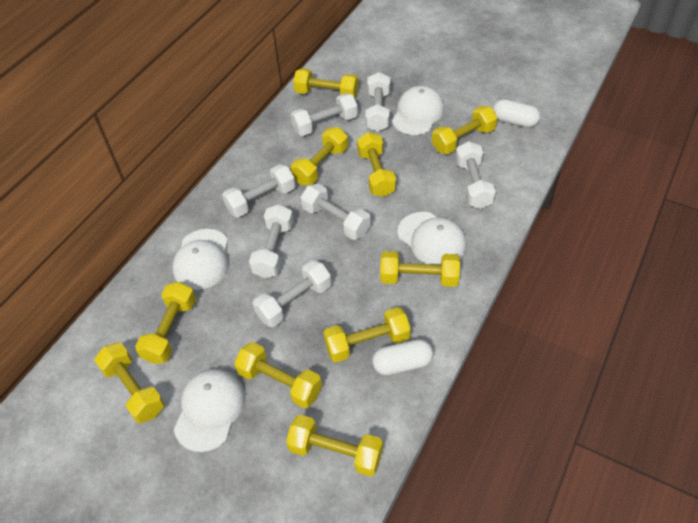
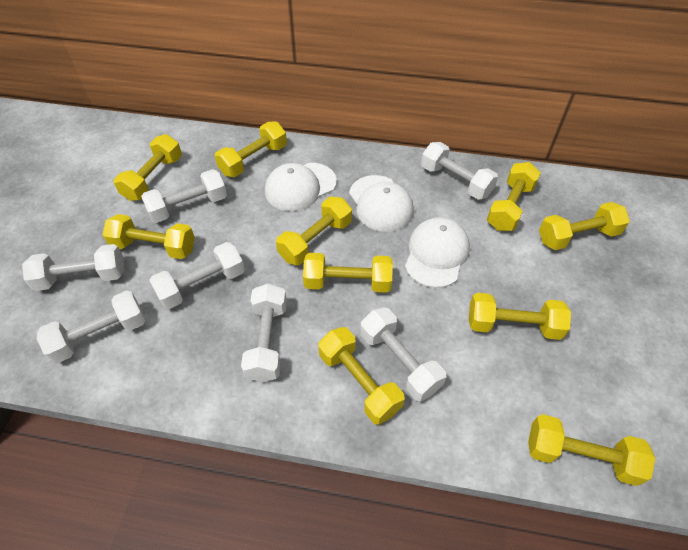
white cap: [173,229,229,290] [174,369,246,452] [392,86,444,135] [397,212,466,265] = 4 -> [265,163,337,211] [349,175,414,232] [405,217,470,288] = 3
white capsule: [372,339,433,375] [493,99,540,128] = 2 -> none = 0

